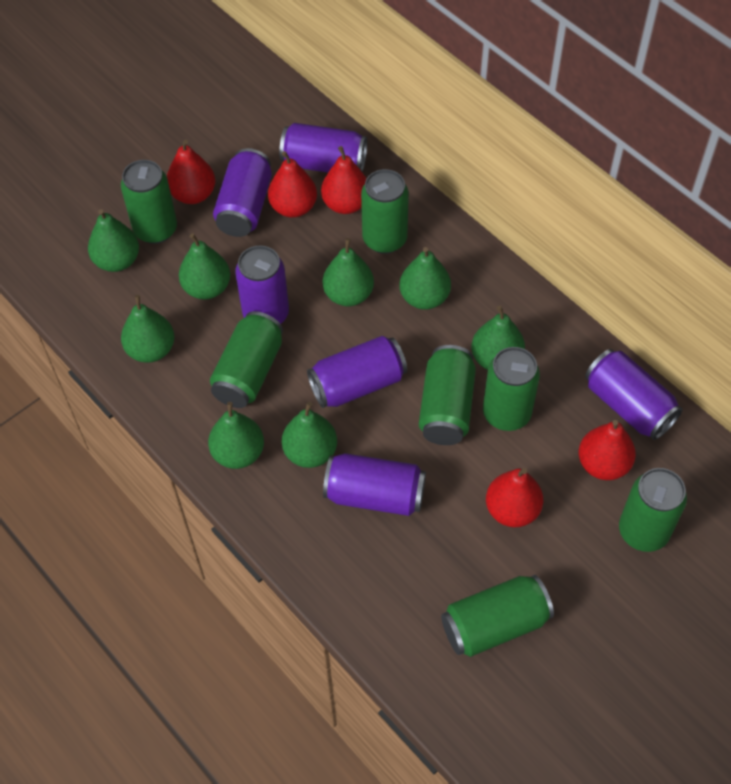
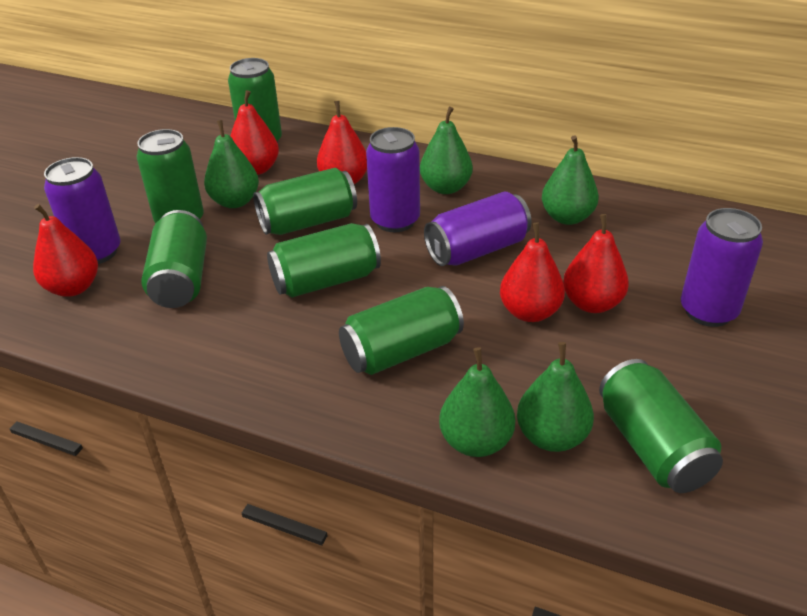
green pear: [88,209,139,272] [121,295,175,363] [179,234,230,300] [208,402,264,469] [282,402,337,468] [322,238,374,306] [399,247,451,310] [471,306,525,370] = 8 -> [204,120,259,208] [420,107,473,194] [439,347,515,457] [517,342,594,452] [542,135,599,225] = 5
purple can: [213,148,272,237] [235,245,289,324] [279,123,367,172] [307,336,407,408] [323,453,426,516] [585,349,683,440] = 6 -> [44,157,120,264] [366,127,420,232] [424,191,532,266] [681,208,763,327] = 4

